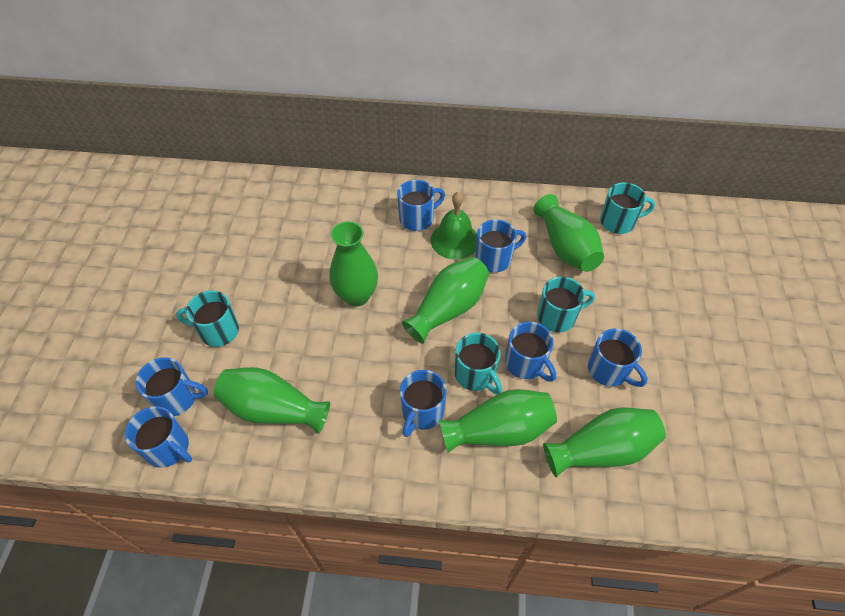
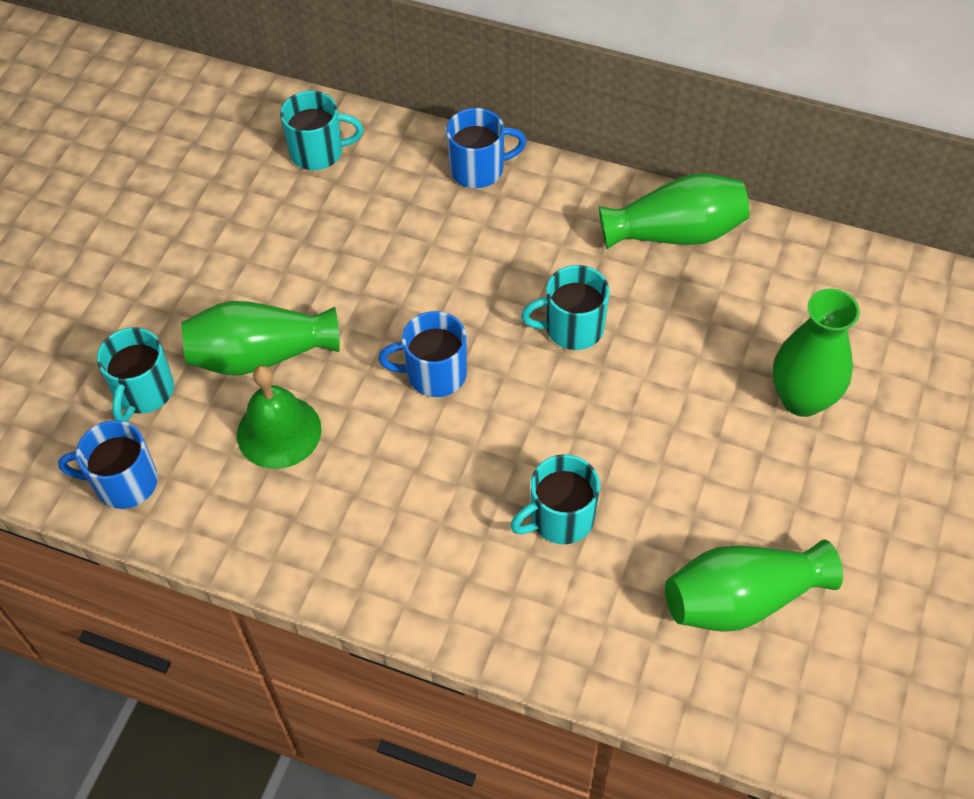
blue mug: [125,406,192,468] [136,357,208,416] [397,180,445,231] [400,370,447,437] [475,219,526,273] [505,322,556,382] [588,328,647,387] = 7 -> [58,420,158,509] [378,311,467,397] [446,108,527,188] = 3
green vase: [214,367,330,434] [329,221,378,307] [402,257,489,344] [439,389,557,453] [534,194,604,272] [543,408,666,477] = 6 -> [181,301,340,375] [599,173,750,249] [665,540,843,632] [773,288,860,417] = 4

